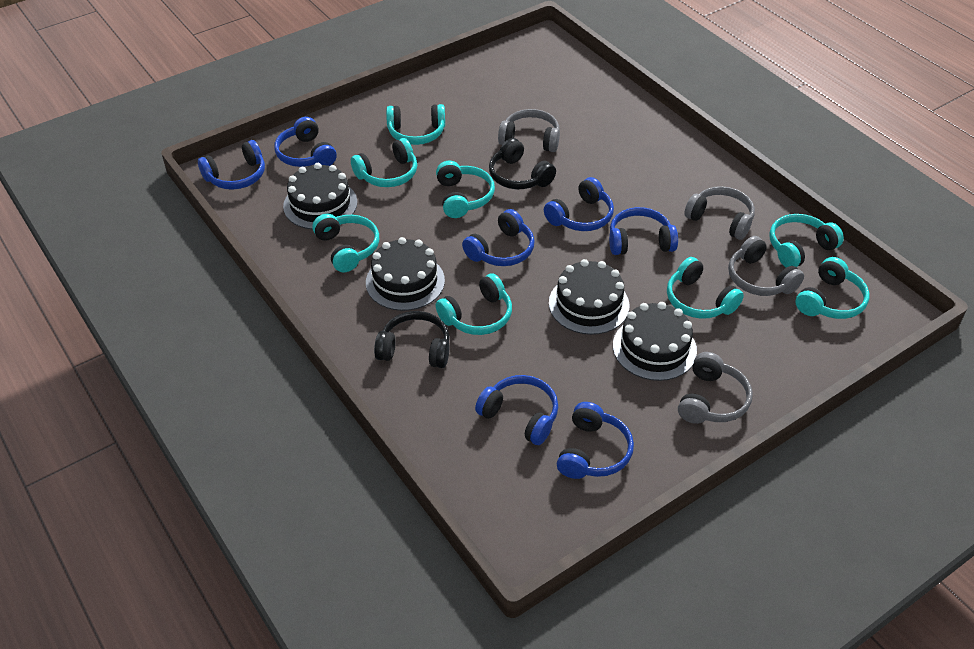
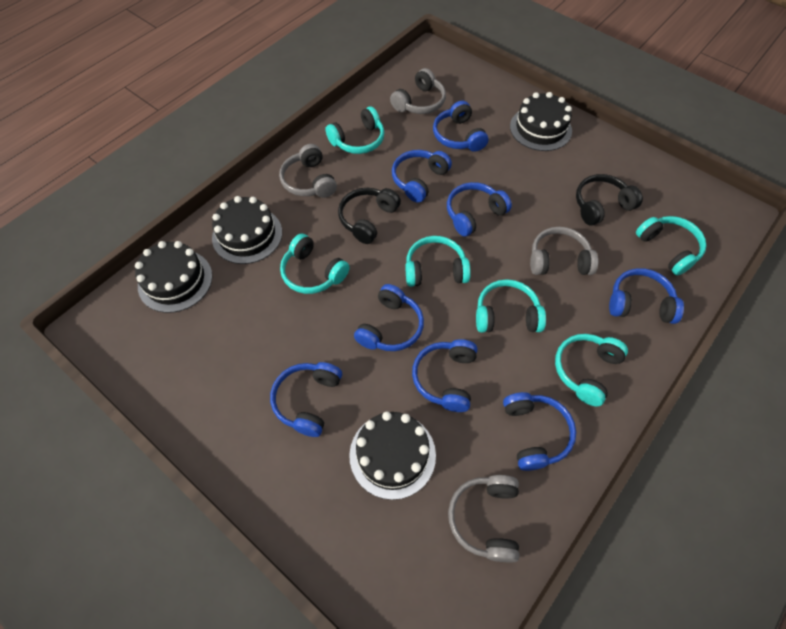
blue headphones: [198,140,265,190] [274,117,337,167] [462,209,535,266] [475,375,558,445] [544,177,614,231] [557,402,634,479] [609,207,678,255] = 7 -> [270,362,342,437] [354,284,424,351] [392,150,452,203] [412,339,477,412] [433,100,488,152] [447,182,512,237] [503,392,576,471] [609,268,684,324] = 8
turquoise headphones: [312,213,379,272] [351,138,417,187] [386,104,445,145] [436,161,495,218] [436,273,512,335] [667,257,744,319] [769,214,844,268] [795,257,869,319] = 8 -> [280,233,350,294] [325,107,384,154] [406,236,471,287] [476,279,546,333] [555,334,628,407] [636,216,707,276] = 6

